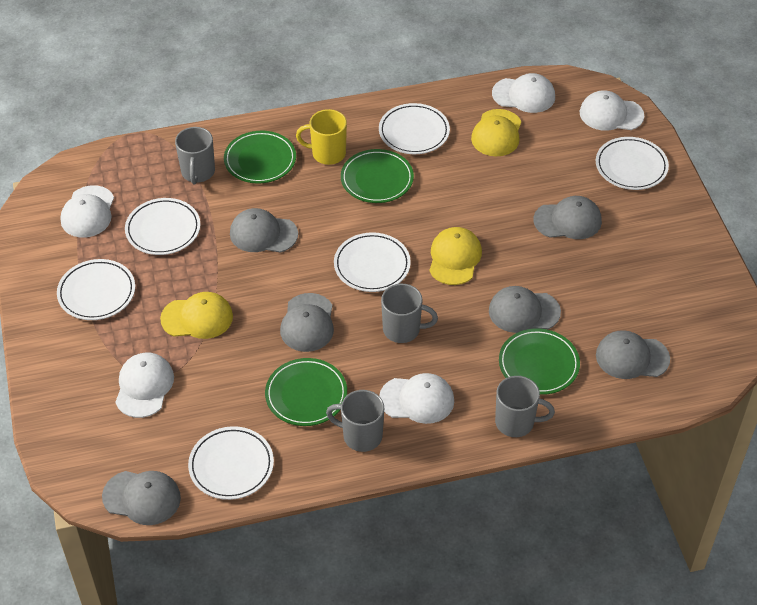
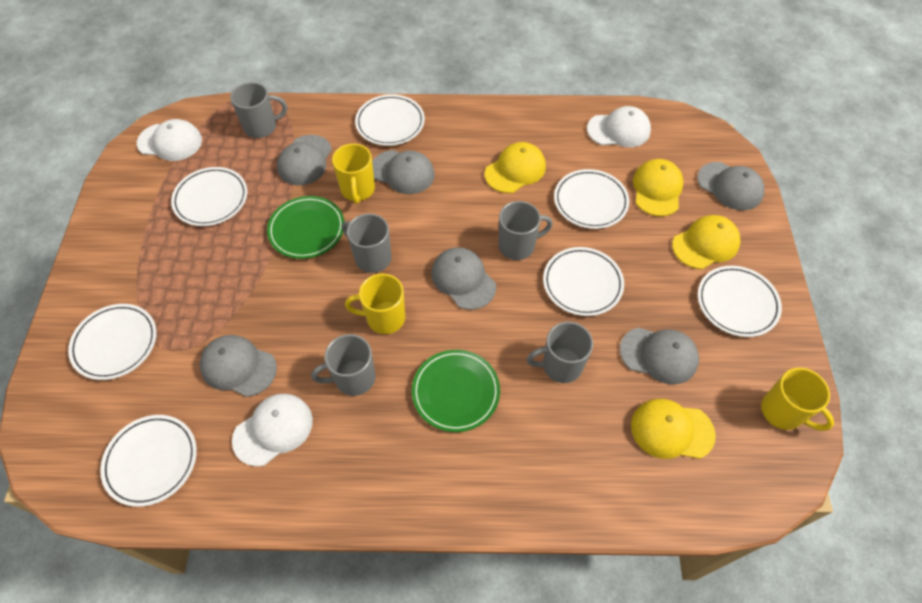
green plate: [224,131,296,184] [265,358,347,426] [341,149,414,203] [499,328,580,395] = 4 -> [267,196,344,259] [412,350,500,432] = 2
grey mug: [175,127,215,184] [326,390,384,452] [381,284,438,343] [495,376,555,437] = 4 -> [230,82,287,138] [311,334,376,396] [342,213,392,273] [498,201,553,260] [527,322,593,383] = 5
white cap: [61,185,114,238] [115,353,174,418] [379,373,454,424] [492,73,555,113] [580,90,644,131] = 5 -> [137,119,202,161] [232,394,313,467] [587,106,651,147] = 3
white plate: [57,259,135,320] [125,198,201,255] [188,426,274,500] [334,232,411,292] [379,103,450,154] [596,137,669,190] = 6 -> [68,304,157,380] [100,415,197,507] [171,167,247,226] [355,94,425,146] [543,247,624,316] [554,169,630,229] [698,266,782,337] = 7
yellow cap: [160,292,233,339] [429,227,482,285] [471,109,522,156] = 3 -> [485,142,546,193] [631,399,716,459] [633,159,684,216] [672,215,741,269] = 4
yellow mug: [296,109,347,165] = 1 -> [332,144,375,204] [345,273,405,334] [761,368,834,431] = 3

